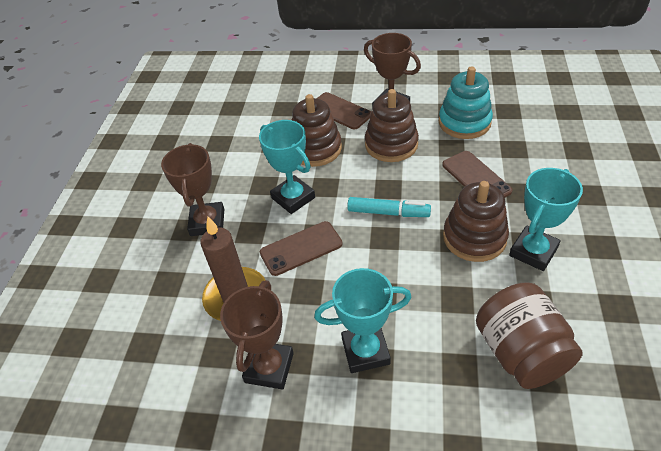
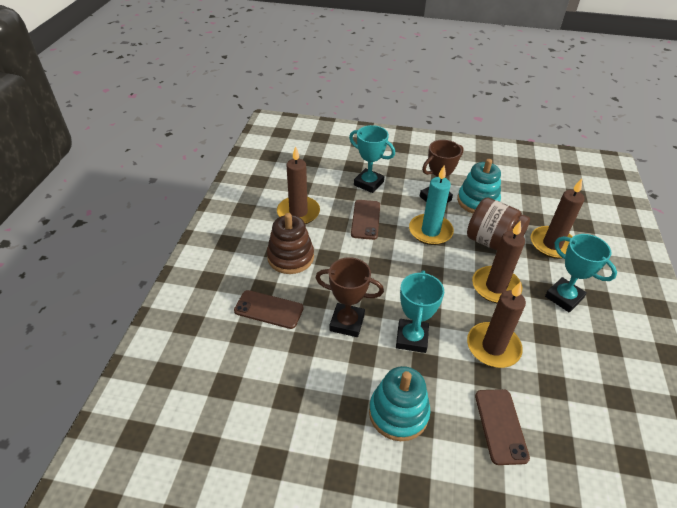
brown candle: [200,217,265,321] = 1 -> [277,146,320,224] [467,282,526,368] [472,220,525,303] [531,179,585,259] = 4
brown stacking toy: [292,94,342,167] [365,89,419,162] [443,181,509,262] = 3 -> [267,213,314,274] = 1
brown trophy: [161,143,224,236] [220,280,294,389] [364,33,421,110] = 3 -> [316,257,384,337] [420,140,464,203] = 2
turquoise candle: none = 0 -> [409,166,454,245] = 1
turquoise marker: [347,197,431,217] = 1 -> none = 0
turquoise stacking toy: [439,66,493,139] = 1 -> [369,366,430,441] [457,159,501,213] = 2

